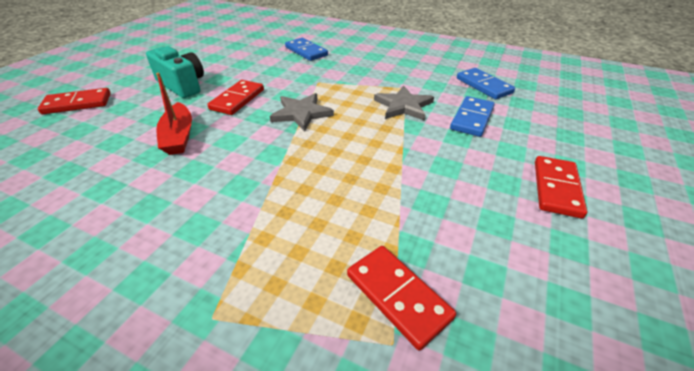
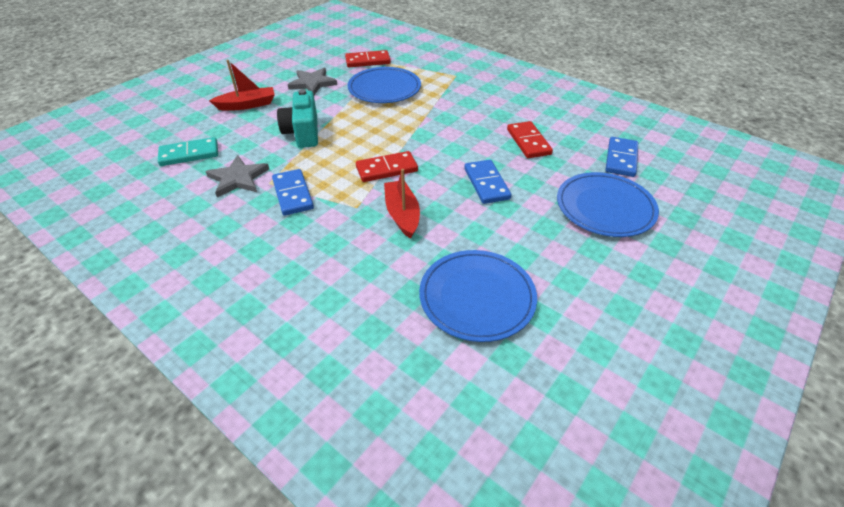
blue plate: none = 0 -> [348,67,421,103] [419,250,537,342] [557,172,659,237] = 3
red boat: [156,73,192,155] = 1 -> [209,60,275,111] [384,169,420,239] = 2
red domino: [38,88,111,114] [207,80,264,115] [347,246,456,350] [535,156,587,218] = 4 -> [345,50,391,67] [356,151,418,182] [507,121,553,158] = 3
turquoise domino: none = 0 -> [158,137,218,166] = 1

